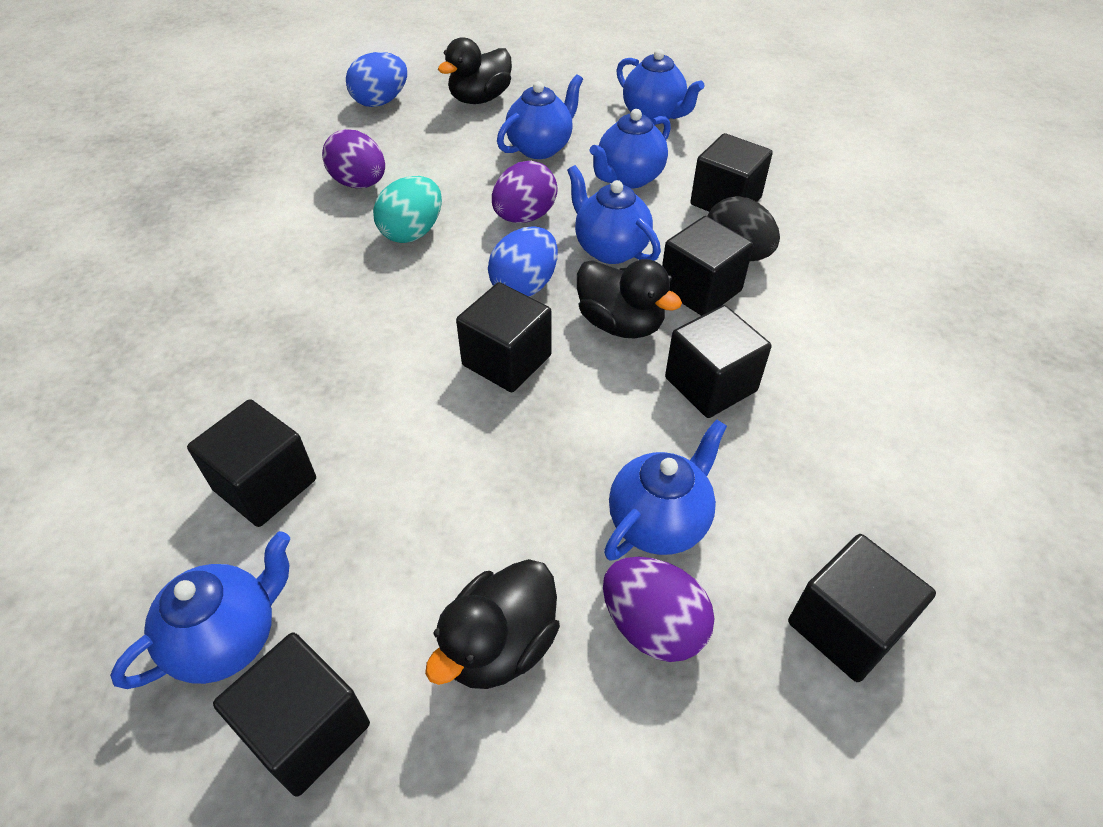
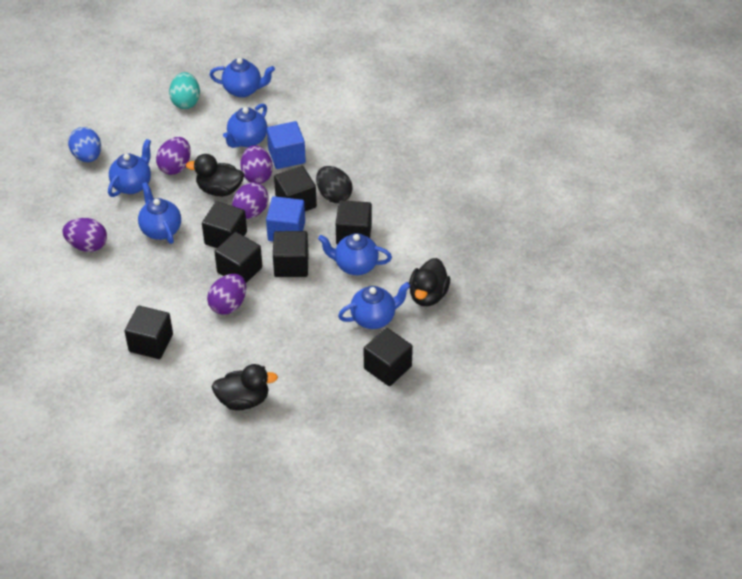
blue cube: none = 0 -> [266,196,305,241] [267,121,306,169] = 2
blue egg: [346,52,407,107] [488,226,558,296] = 2 -> [68,127,101,162] = 1
purple egg: [322,129,385,188] [492,161,558,223] [603,557,714,662] = 3 -> [62,218,107,252] [156,137,191,175] [207,274,246,315] [232,182,269,219] [240,145,273,184] = 5

